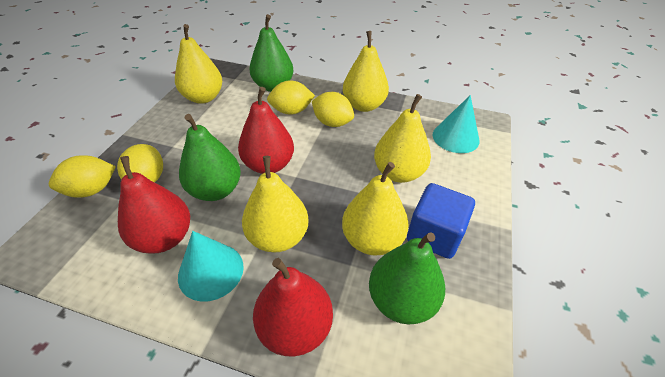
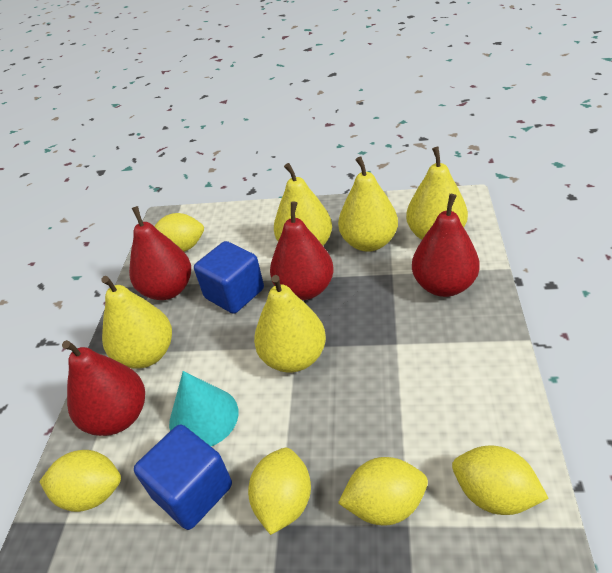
blue cube: [407,183,475,259] = 1 -> [134,425,232,530] [194,241,264,314] = 2
green pear: [179,114,241,201] [249,14,293,92] [369,232,445,324] = 3 -> none = 0
red pear: [118,156,190,254] [238,87,294,174] [253,258,333,356] = 3 -> [62,340,145,436] [129,206,191,300] [270,201,334,300] [412,194,480,297] = 4
turquoise cone: [178,231,244,302] [433,95,480,153] = 2 -> [169,371,239,446] = 1
yellow lemon: [49,155,116,198] [117,144,163,182] [267,80,315,115] [312,92,354,127] = 4 -> [39,450,121,512] [154,213,204,252] [248,448,311,535] [338,457,428,526] [452,446,548,515] = 5

